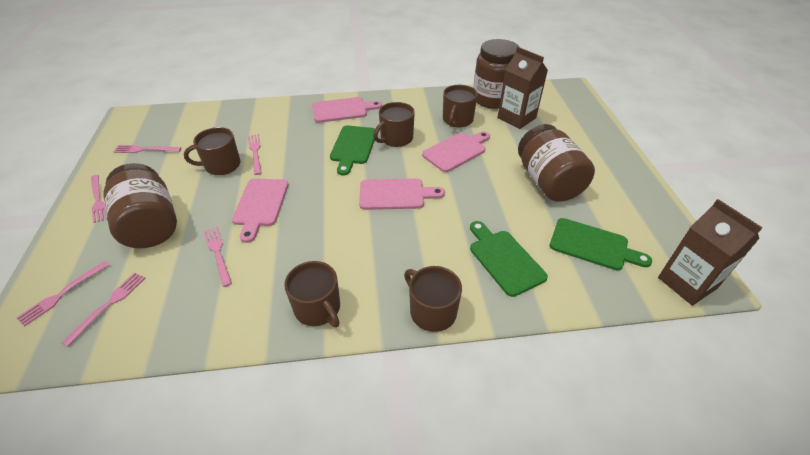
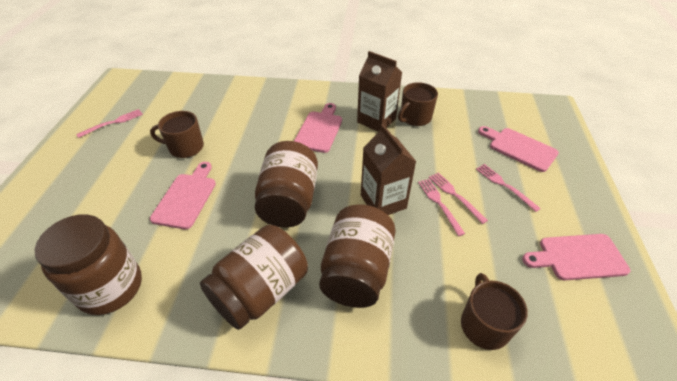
brown jar: [103,163,177,248] [473,39,519,109] [518,124,595,202] = 3 -> [35,214,142,315] [200,225,308,330] [255,141,318,228] [319,204,396,308] = 4
brown mug: [184,127,241,175] [284,261,340,327] [373,102,415,147] [404,266,462,332] [443,85,478,127] = 5 -> [150,111,204,158] [398,82,438,126] [461,273,528,350] = 3
green cutting board: [330,125,375,175] [470,221,548,297] [550,218,652,271] = 3 -> none = 0
pink fork: [16,261,110,327] [62,273,145,347] [91,175,107,223] [114,145,182,153] [204,227,232,287] [248,134,262,175] = 6 -> [76,109,143,138] [418,179,465,236] [429,172,488,224] [476,164,541,212] = 4

